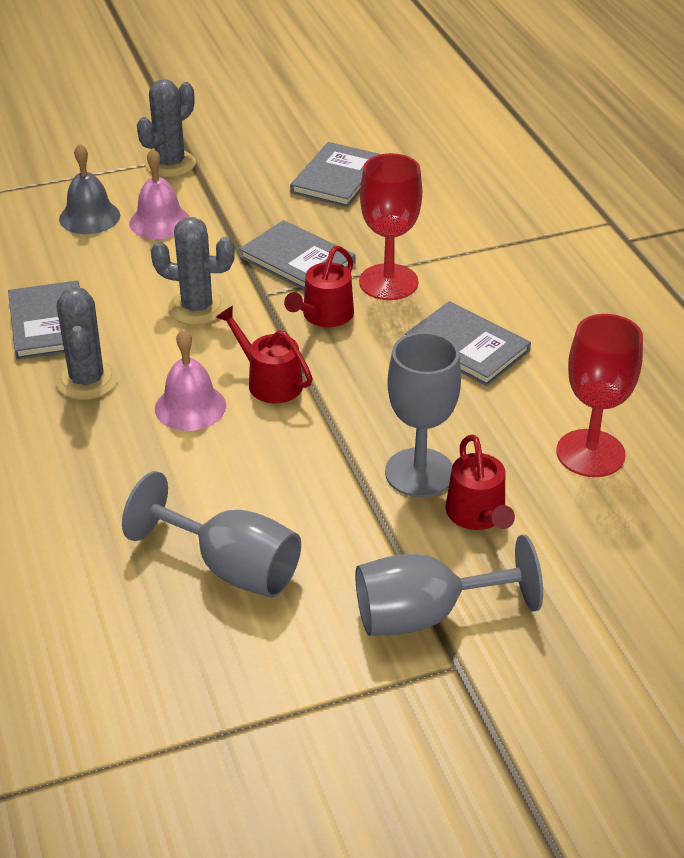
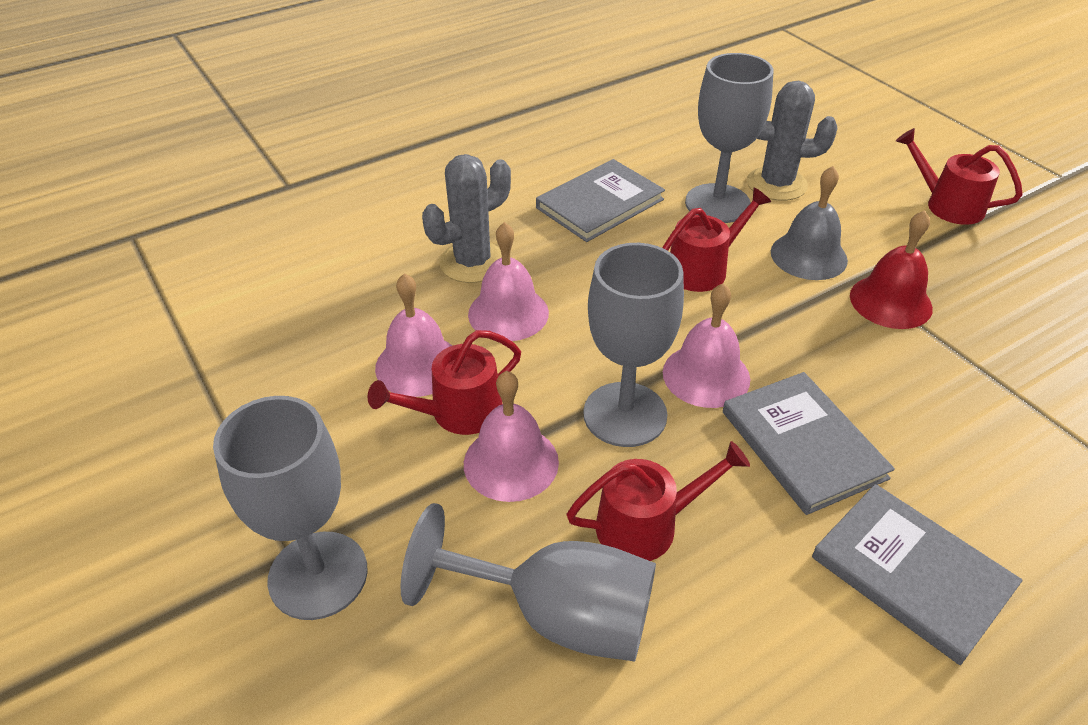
grey book: [8,281,80,360] [239,220,356,290] [290,142,380,207] [405,301,531,386] = 4 -> [536,159,665,242] [723,372,895,515] [812,484,1023,665] = 3
grey cactus: [56,287,118,400] [137,79,196,177] [151,217,235,325] = 3 -> [422,154,511,283] [747,81,838,201] = 2
grey goblet: [122,471,301,598] [355,534,543,636] [385,332,461,497] = 3 -> [213,396,368,620] [400,503,656,662] [583,243,684,447] [685,53,774,223] = 4
pink bell: [129,148,189,239] [155,329,226,431] = 2 -> [375,273,452,397] [464,371,559,502] [468,222,549,341] [663,283,750,408] = 4
red bell: none = 0 -> [850,210,933,329] = 1
red goblet: [359,153,422,300] [556,314,643,477] = 2 -> none = 0
red watering can: [216,306,313,403] [284,246,354,327] [445,434,515,530] = 3 -> [368,330,521,435] [566,441,750,561] [662,188,771,292] [896,128,1023,225] = 4

